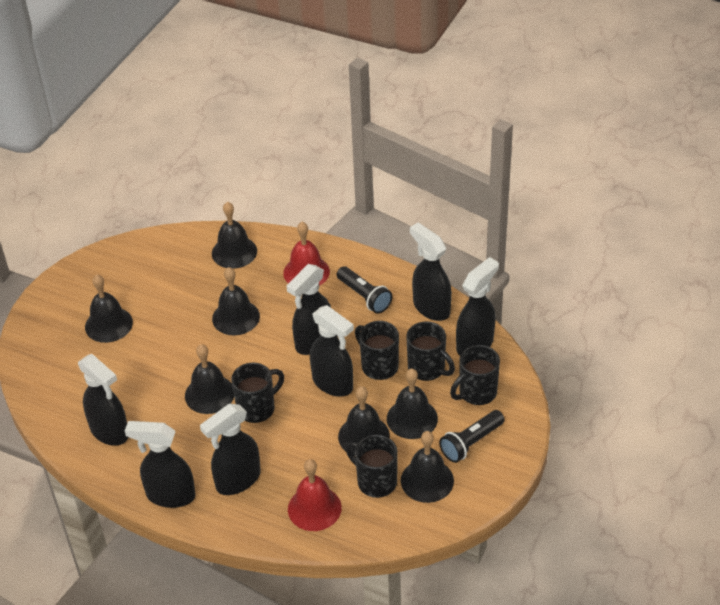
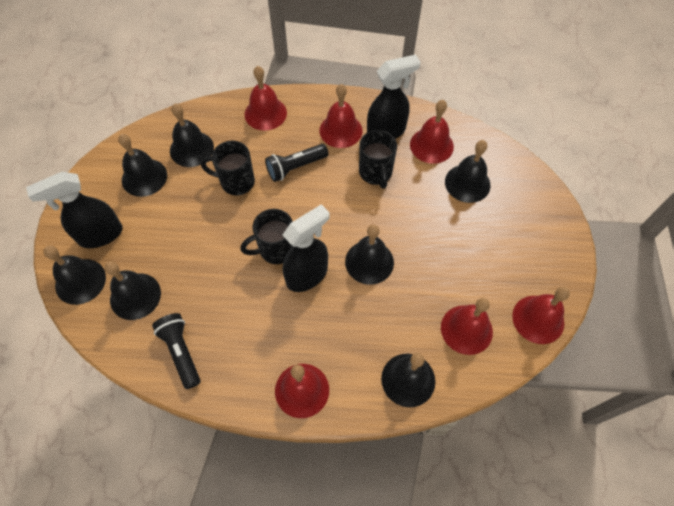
black mug: [231,363,284,423] [346,435,398,498] [355,321,399,380] [406,321,455,381] [450,345,500,405] = 5 -> [201,141,255,195] [240,209,293,264] [359,130,397,189] = 3
black spray bottle: [78,354,129,446] [125,421,196,508] [200,404,261,495] [286,264,331,355] [310,305,354,397] [410,223,452,321] [456,257,499,355] = 7 -> [26,172,123,248] [283,204,330,292] [367,55,420,139] = 3
red bell: [283,222,330,286] [288,459,342,531] = 2 -> [245,66,287,131] [275,364,329,418] [319,84,362,148] [410,100,454,164] [441,298,493,355] [512,287,570,344] = 6

